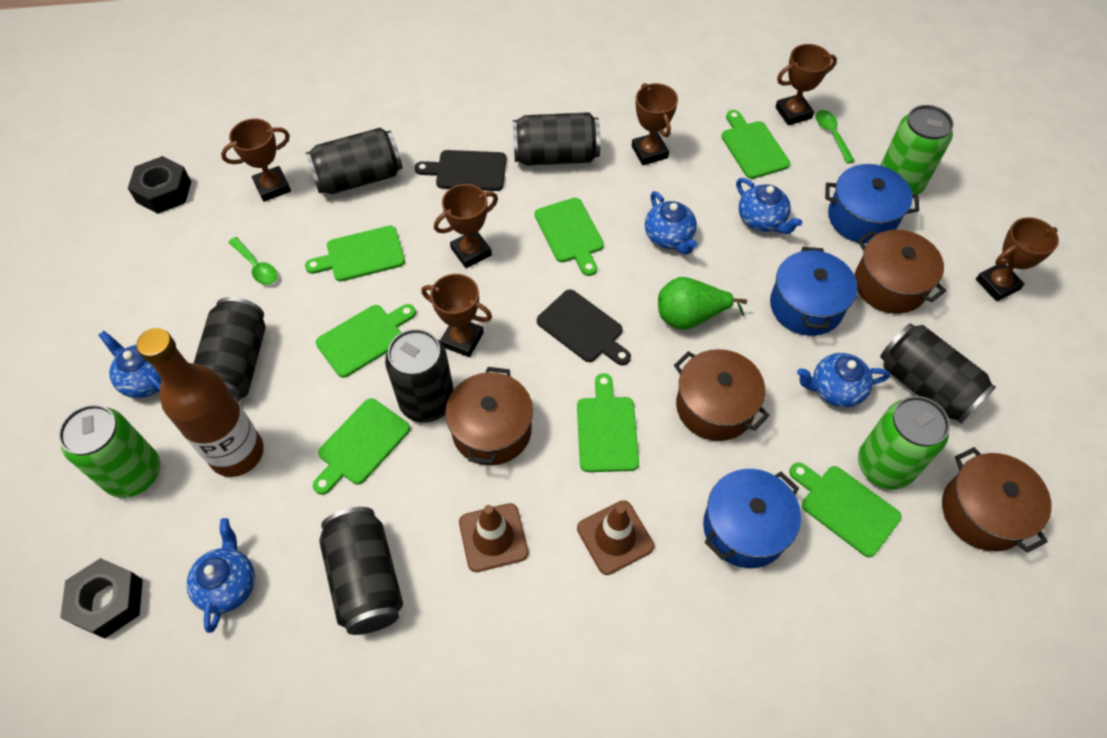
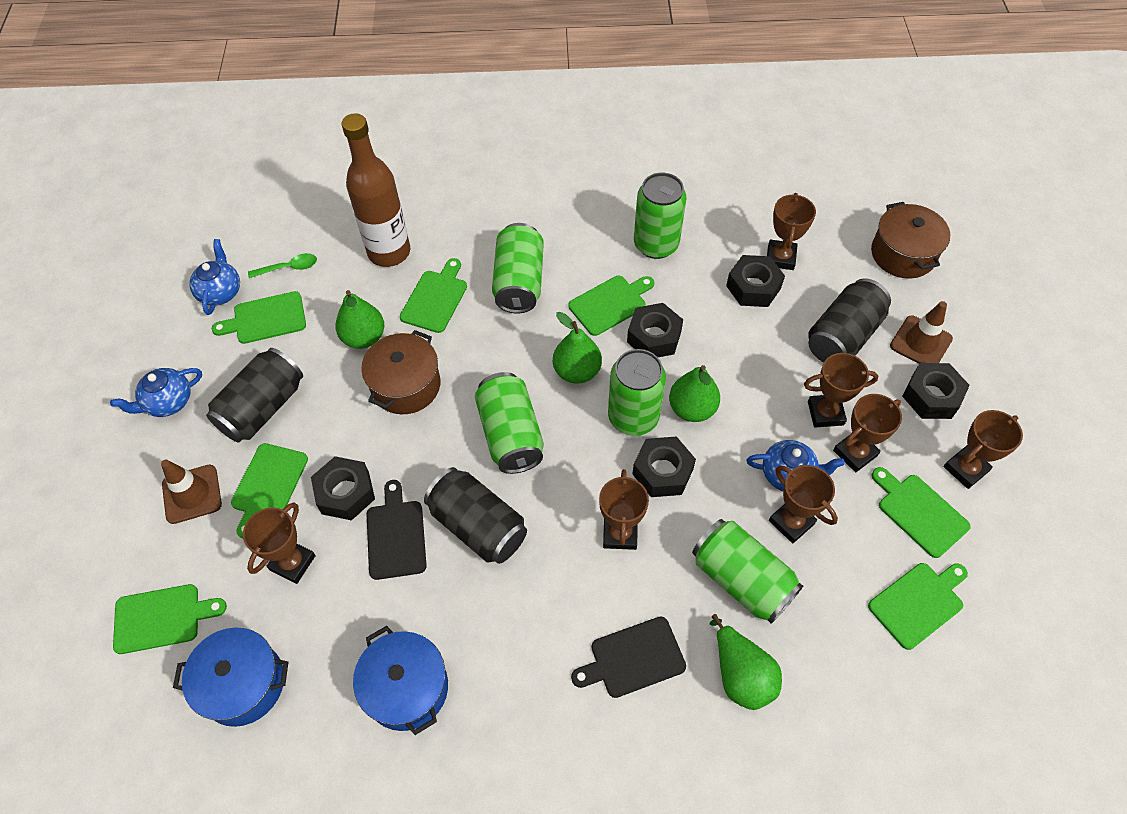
black can: [194,297,266,402] [305,128,402,194] [319,507,403,635] [385,329,454,423] [513,112,600,166] [880,323,996,423] = 6 -> [206,348,303,443] [424,467,527,564] [808,279,891,363] = 3
black nut: [60,558,143,639] [128,156,191,214] = 2 -> [311,456,375,521] [627,303,683,357] [632,436,696,497] [726,255,785,307] [902,363,970,419] = 5
blue pot: [703,469,801,568] [770,247,857,336] [825,164,919,244] = 3 -> [173,627,288,727] [353,626,448,735] = 2
blue teapot: [98,331,162,398] [187,518,255,633] [645,191,697,255] [736,178,802,234] [797,353,890,408] = 5 -> [110,368,202,417] [189,239,240,315] [746,440,845,491] = 3
brown pot: [445,367,533,466] [674,349,770,441] [855,230,946,314] [942,447,1052,553] = 4 -> [361,330,440,414] [871,202,950,279] = 2
brown trophy: [221,118,291,202] [421,274,492,357] [434,184,498,268] [632,83,678,165] [776,44,837,125] [976,217,1059,301] = 6 -> [243,503,316,584] [599,469,649,550] [767,193,816,270] [769,465,838,543] [804,353,878,428] [833,394,902,472] [943,410,1023,489] = 7
green can: [58,404,160,498] [858,396,950,489] [880,105,954,195] = 3 -> [475,372,544,474] [492,223,544,313] [608,349,666,436] [634,172,686,259] [692,519,803,624] = 5
green pear: [658,277,747,330] = 1 -> [335,290,384,349] [553,312,602,384] [669,365,720,422] [710,614,782,710] = 4
green spoon: [228,237,277,285] [816,110,855,163] = 2 -> [248,253,317,278] = 1

